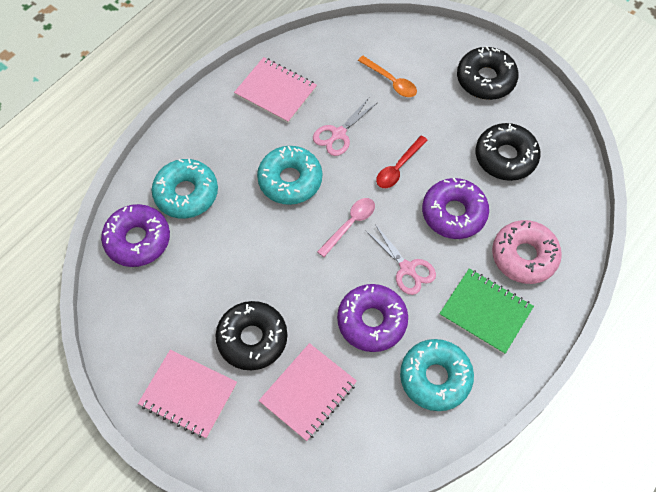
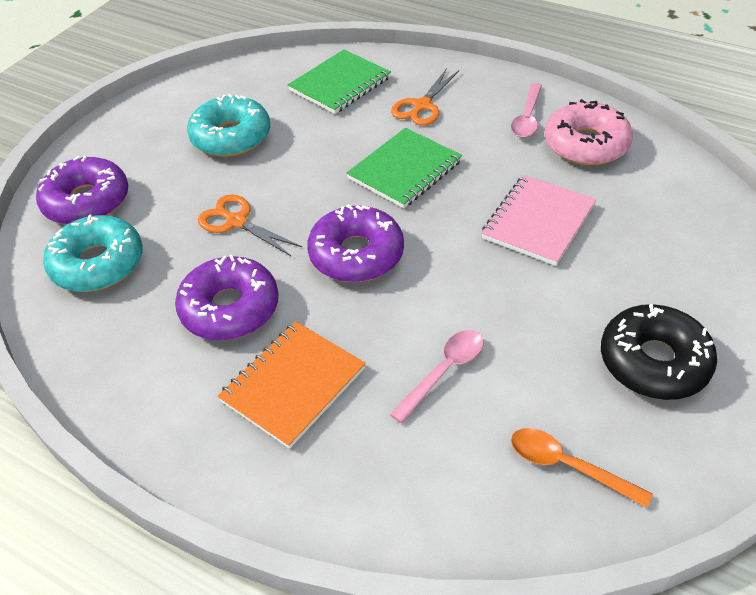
black donut: [215,301,287,370] [457,46,519,100] [476,123,540,181] = 3 -> [601,304,717,400] = 1
green notebook: [439,268,534,354] = 1 -> [288,50,391,114] [346,128,462,208] = 2
orange notebook: none = 0 -> [217,321,366,449] = 1
orange scissors: none = 0 -> [198,194,302,256] [391,68,459,126] = 2
pink notebook: [138,350,237,439] [234,57,317,123] [259,343,357,441] = 3 -> [481,175,596,266] = 1
pink scissors: [313,98,378,156] [365,224,436,295] = 2 -> none = 0
pink spoon: [317,198,375,257] = 1 -> [390,330,484,423] [511,83,542,138] = 2
red spoon: [376,136,428,188] = 1 -> none = 0
turquoise donut: [152,158,218,219] [257,146,322,205] [400,339,474,411] = 3 -> [43,215,143,292] [187,94,270,157] = 2

